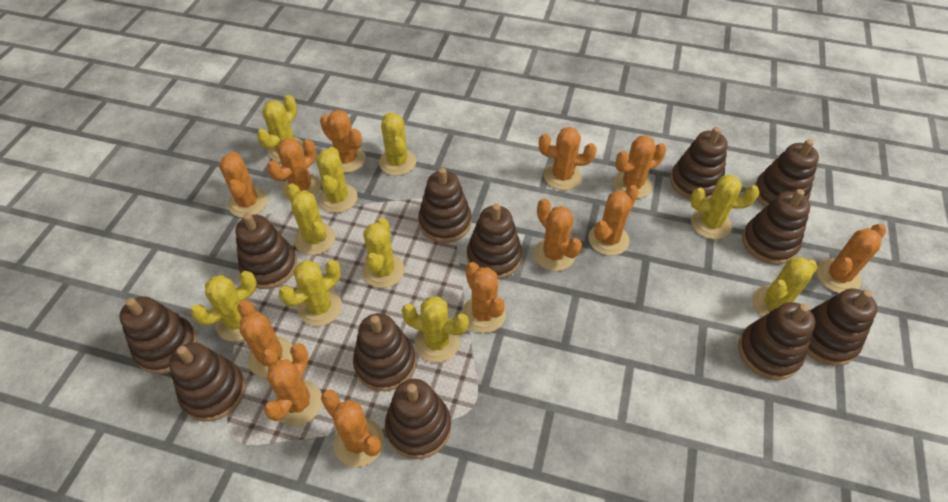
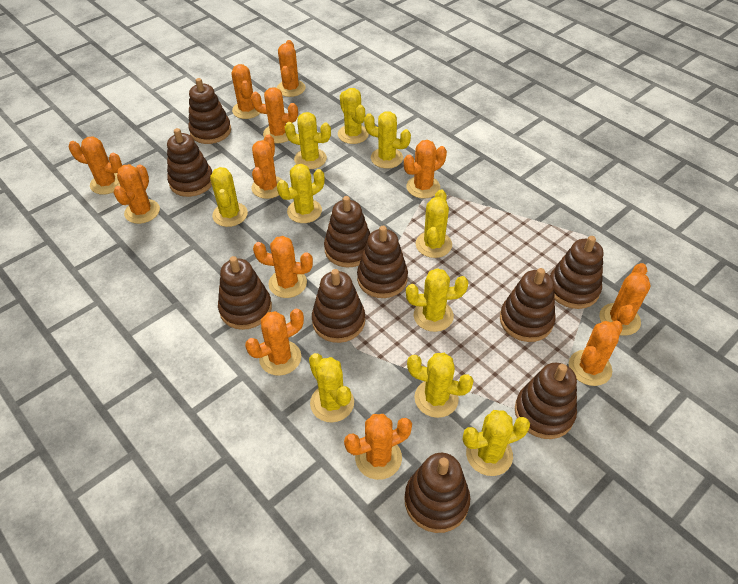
brown stacking toy: [119,296,198,374] [169,342,246,422] [235,213,297,289] [353,313,416,391] [385,379,451,459] [418,168,472,243] [467,204,522,279] [670,127,727,200] [738,302,815,380] [742,189,810,265] [755,139,819,207] [807,289,878,366] = 12 -> [167,128,212,197] [188,78,231,144] [218,256,272,330] [312,269,365,343] [324,196,370,267] [357,226,408,298] [404,453,470,533] [500,268,555,342] [515,363,577,439] [550,236,603,309] = 10

